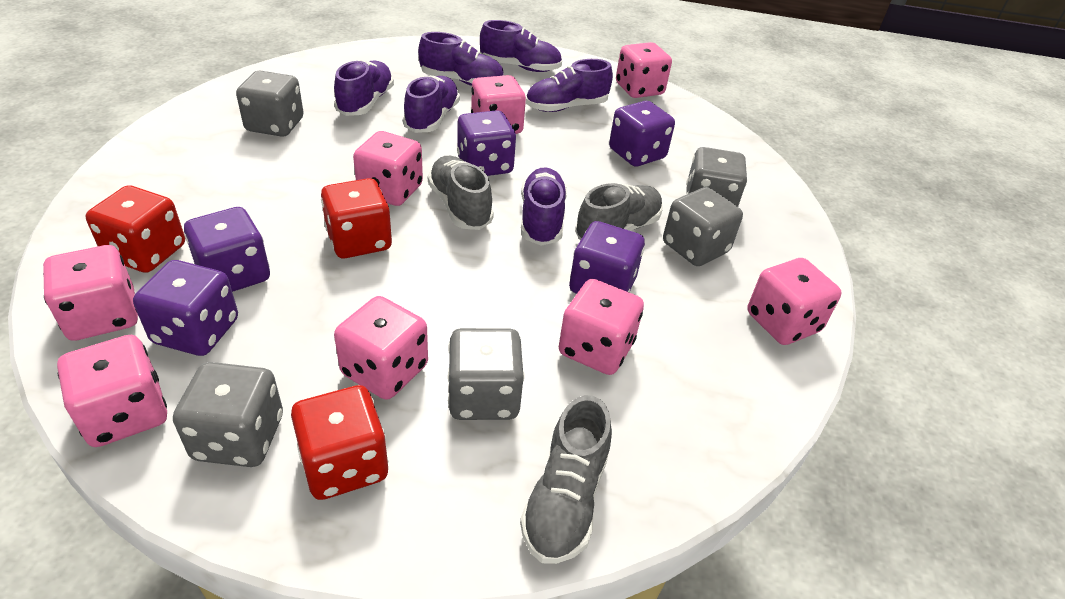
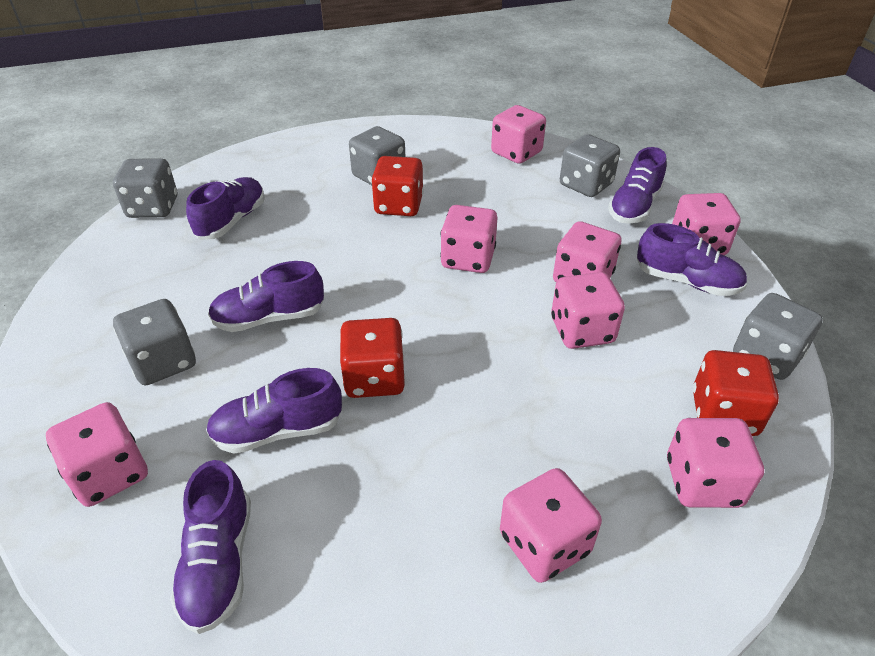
grey shoe: [428,156,494,230] [520,395,612,564] [575,183,663,241] = 3 -> none = 0
purple dice: [133,260,238,356] [184,207,270,292] [457,110,516,176] [569,221,645,294] [609,101,675,166] = 5 -> none = 0

